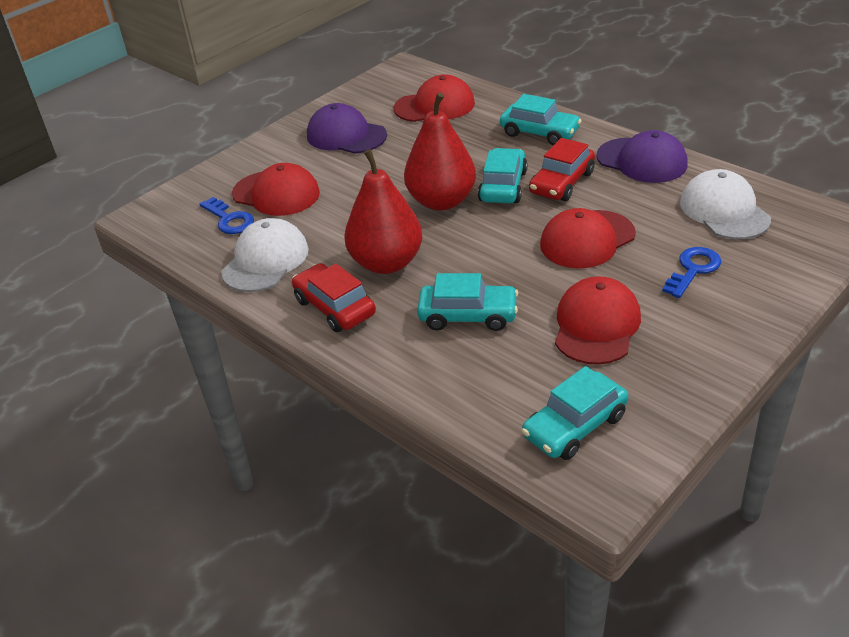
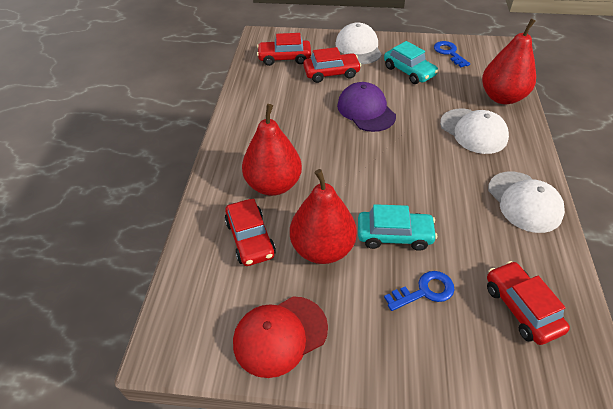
purple cap: [307,103,387,154] [596,130,688,183] = 2 -> [337,82,396,132] = 1
red cap: [232,163,320,216] [393,74,475,122] [540,208,636,268] [555,276,641,365] = 4 -> [233,297,328,378] = 1
red car: [292,263,376,332] [529,138,595,201] = 2 -> [225,199,276,266] [257,33,311,66] [303,47,361,83] [487,261,570,345] = 4
red pear: [345,149,422,274] [404,92,476,211] = 2 -> [242,104,302,196] [290,169,357,264] [482,19,536,104] = 3
turquoise car: [417,273,518,331] [478,148,528,203] [500,94,582,145] [522,366,628,460] = 4 -> [358,204,437,251] [384,41,439,84] = 2
white cap: [221,218,309,292] [680,169,771,239] = 2 -> [336,22,382,64] [440,109,509,154] [488,172,565,233] = 3

